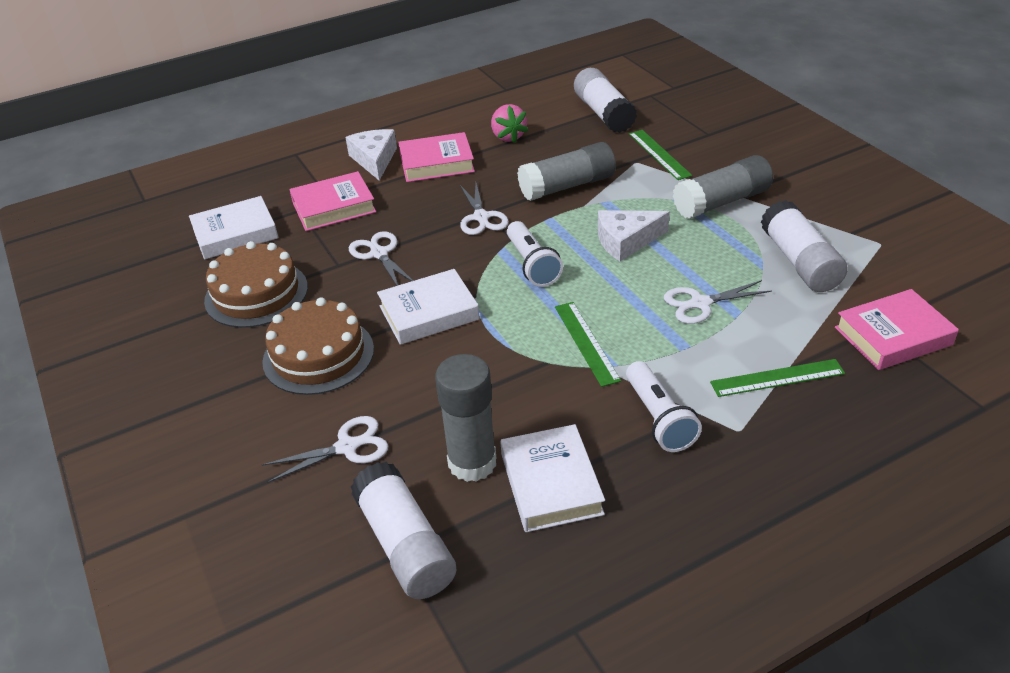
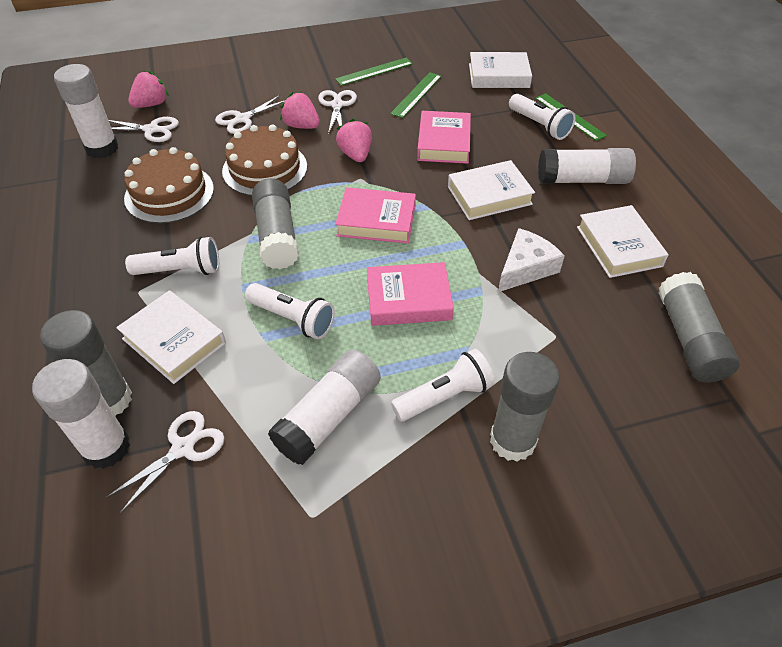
grey glue stick: [435,354,497,482] [517,142,616,201] [673,155,773,219] = 3 -> [40,310,132,416] [252,179,299,269] [490,352,560,462] [659,272,740,383] = 4
pink strawberry: [491,104,528,143] = 1 -> [128,70,169,108] [280,92,320,129] [336,119,372,162] = 3
white book: [189,196,278,259] [377,269,480,345] [501,424,605,532] = 3 -> [116,290,226,384] [448,160,535,220] [469,52,532,88] [577,205,669,278] = 4
white cheese: [345,129,397,181] [598,210,670,261] = 2 -> [498,228,565,292] = 1
white flashlight: [507,221,563,287] [626,361,702,452] = 2 -> [125,237,219,275] [245,283,335,339] [391,349,495,421] [509,94,576,140] = 4
white glue stick: [351,462,456,599] [574,68,637,133] [761,200,848,292] = 3 -> [32,359,130,469] [54,64,118,158] [268,350,381,465] [538,148,636,184] = 4

